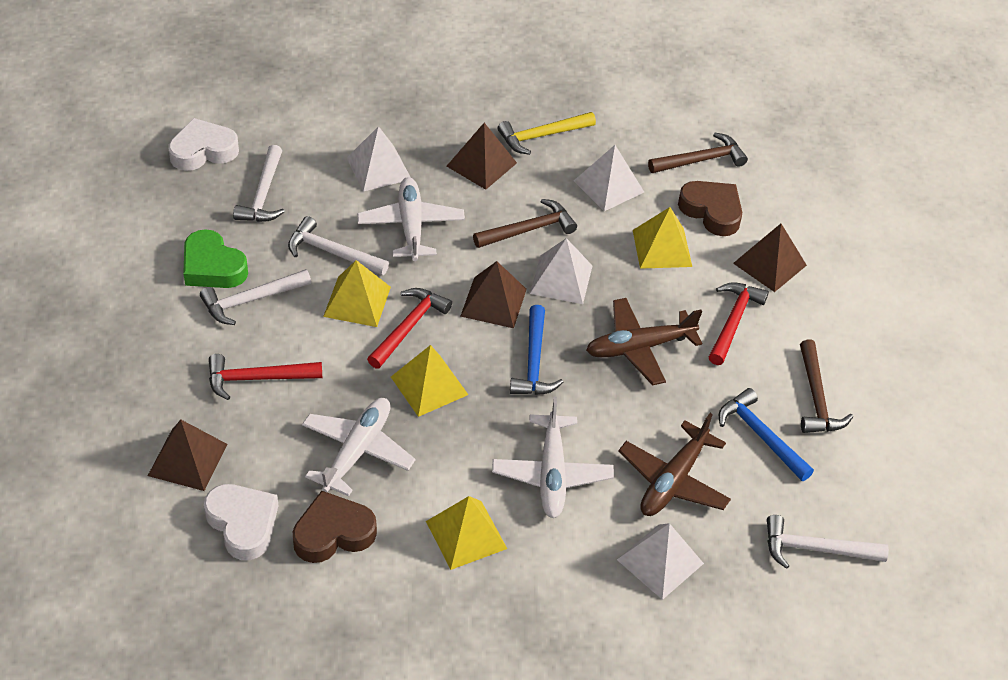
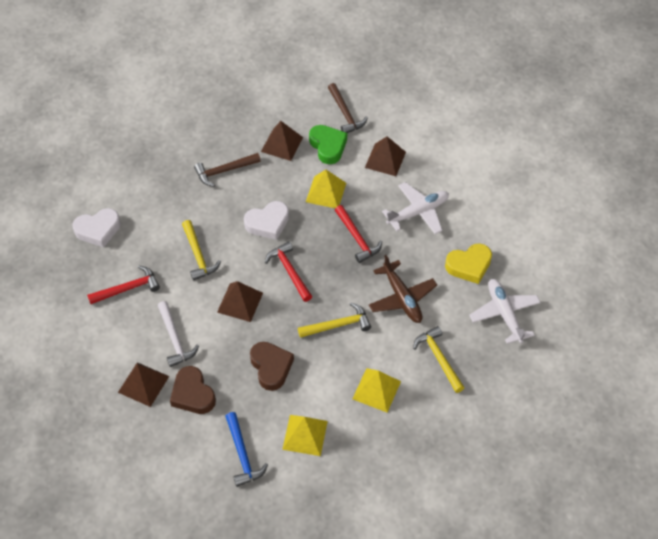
blue hammer: [510,305,563,395] [719,388,814,481] = 2 -> [225,412,268,487] = 1
brown hammer: [473,199,577,248] [648,132,748,173] [800,340,853,433] = 3 -> [194,153,261,187] [328,83,367,133] = 2
brown plane: [586,298,703,385] [618,413,731,516] = 2 -> [369,255,437,323] = 1
white hammer: [200,269,311,325] [233,145,285,222] [288,216,389,276] [767,515,889,569] = 4 -> [158,301,199,367] = 1
white plane: [302,398,416,496] [357,177,465,261] [492,397,614,518] = 3 -> [382,182,449,234] [469,279,541,344] = 2
white pyramid: [347,126,411,192] [530,238,592,304] [574,145,644,211] [617,523,704,600] = 4 -> none = 0
yellow hammer: [497,112,596,155] = 1 -> [182,220,221,280] [298,302,371,338] [413,326,465,393] = 3
yellow heart: none = 0 -> [445,243,492,284] = 1
yellow pyramid: [323,260,391,327] [391,345,468,417] [426,496,507,570] [633,207,692,269] = 4 -> [282,415,328,456] [306,170,346,208] [352,368,401,413] = 3

